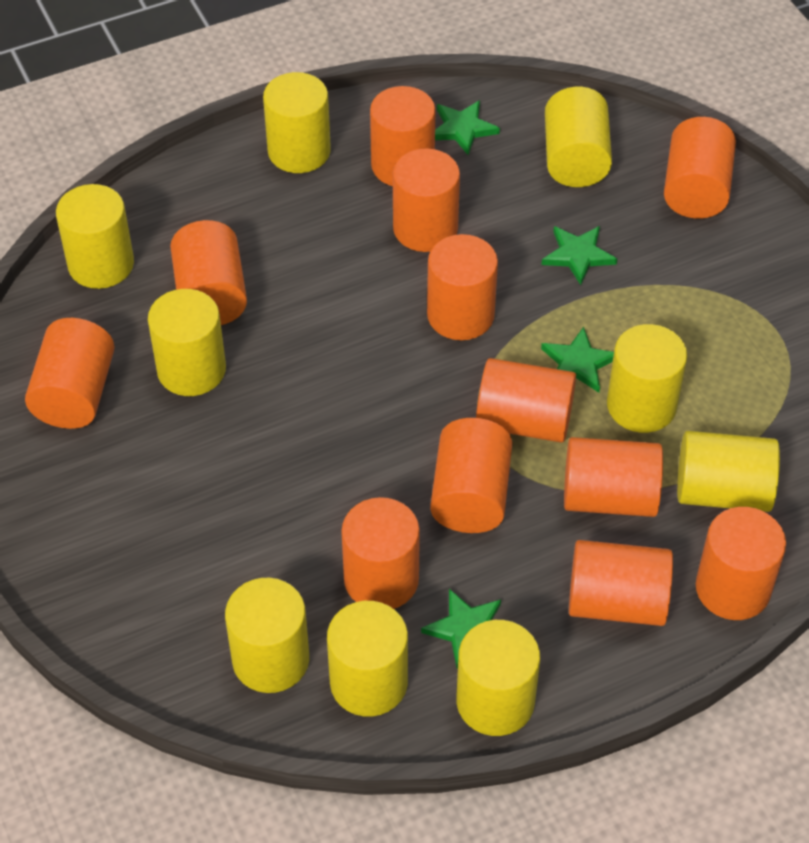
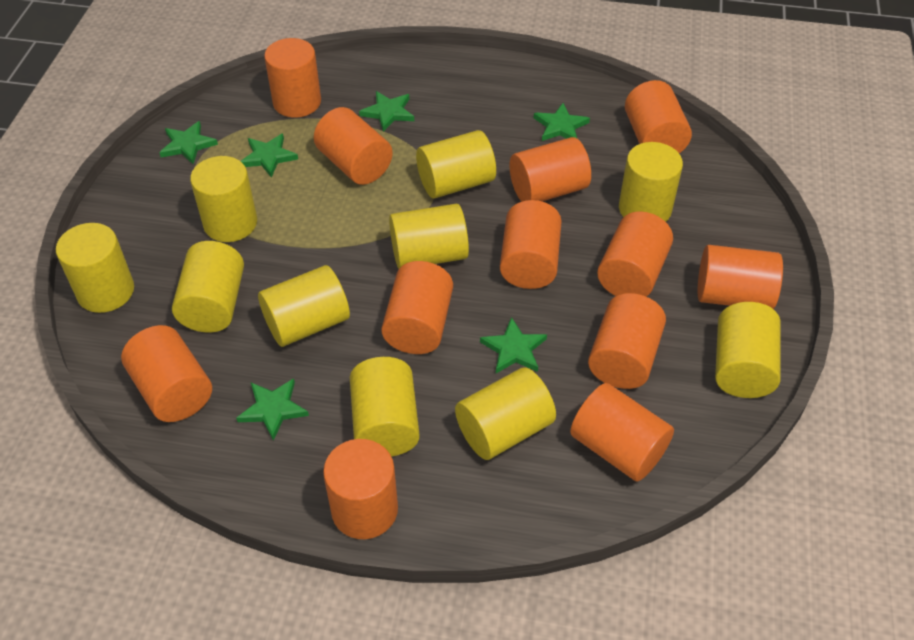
green star: [421,589,501,668] [435,100,500,155] [541,327,614,393] [542,226,617,285] = 4 -> [159,121,218,164] [236,378,309,441] [241,134,298,178] [359,91,414,132] [480,317,547,373] [534,103,590,141] = 6
yellow cylinder: [56,184,134,289] [148,289,226,396] [225,578,309,693] [263,72,331,173] [327,601,408,717] [456,620,540,736] [545,87,612,187] [607,324,687,433] [677,431,780,512] = 9 -> [56,223,134,313] [172,241,244,333] [190,156,257,242] [258,265,350,347] [350,357,420,457] [389,203,469,269] [416,130,496,199] [455,367,556,460] [619,142,683,222] [715,302,781,398] = 10

